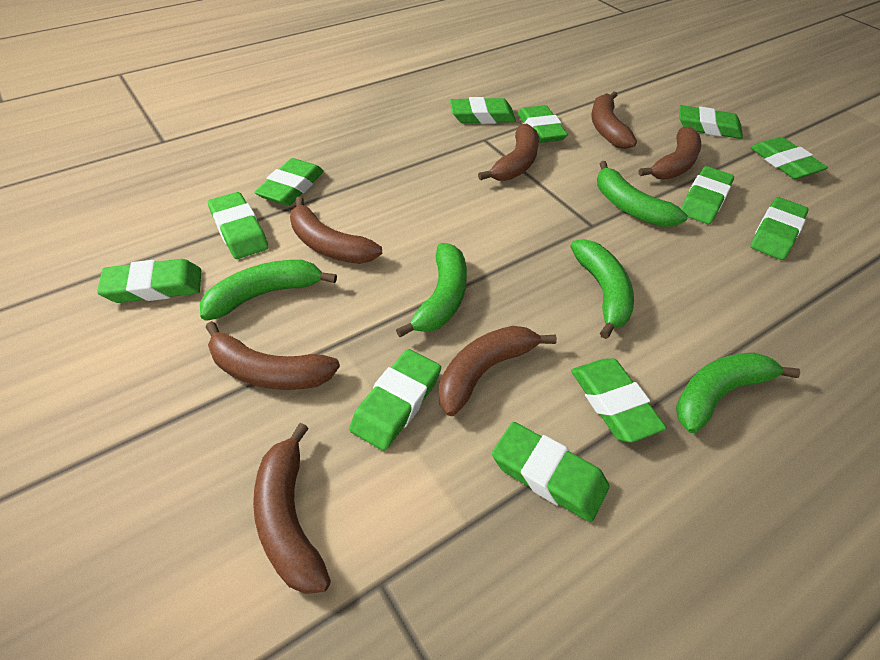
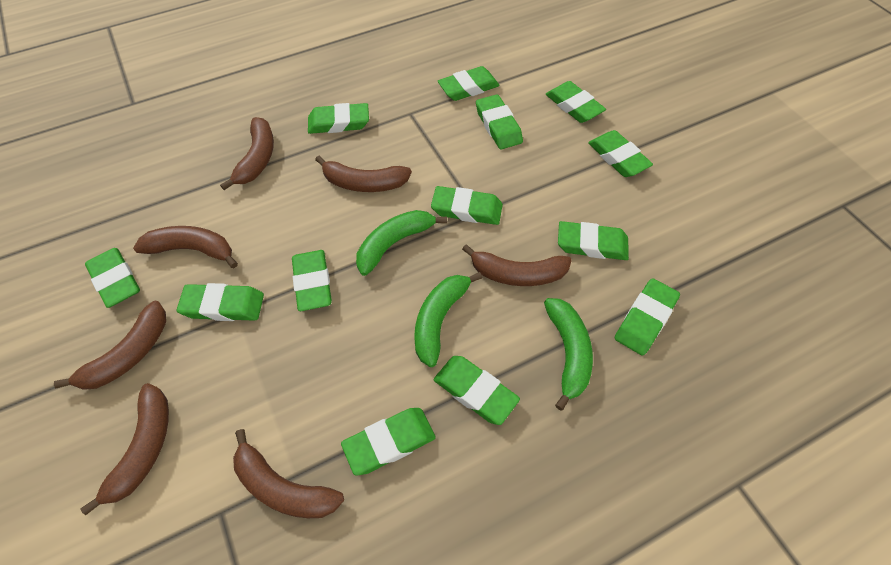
green banana: [200,260,337,321] [396,243,467,337] [571,239,634,339] [597,161,688,227] [676,353,800,433] = 5 -> [356,210,447,276] [414,272,482,367] [544,298,593,411] = 3
green eraser: [97,259,201,303] [208,192,268,259] [255,158,324,206] [349,349,441,451] [450,97,516,124] [492,422,609,522] [518,105,568,143] [571,358,667,443] [679,105,743,139] [681,166,734,224] [750,197,808,260] [751,137,828,179] = 12 -> [85,248,140,308] [177,283,264,321] [292,250,332,311] [308,103,369,134] [341,408,436,476] [431,186,503,225] [434,356,520,425] [438,66,500,101] [476,94,523,149] [546,81,606,123] [558,221,629,260] [588,130,653,177] [615,278,680,356] = 13

